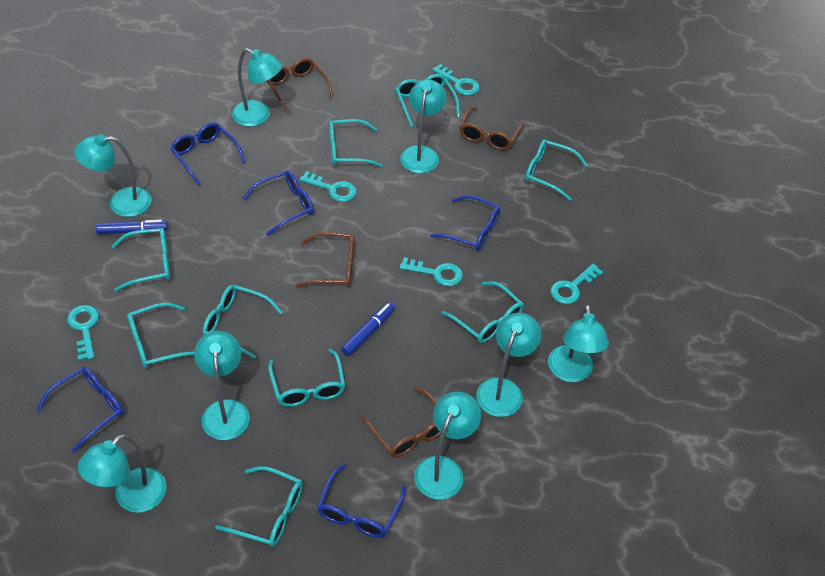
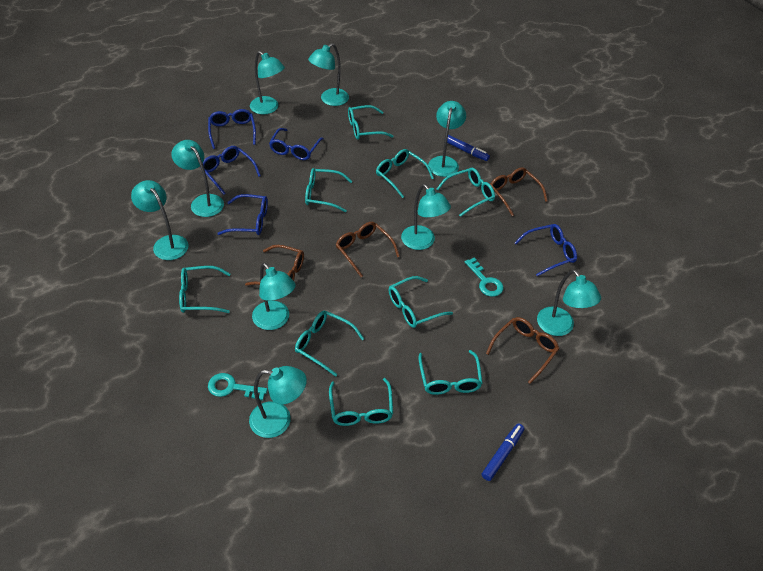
turquoise key: [67,305,99,361] [299,171,357,202] [399,257,463,286] [432,64,479,95] [551,264,603,304] = 5 -> [208,373,268,400] [465,257,503,297] = 2
turquoise lamp: [74,134,151,217] [78,434,167,513] [194,331,250,440] [232,48,282,127] [400,79,447,173] [414,392,481,500] [476,313,541,417] [548,304,609,382] = 8 -> [131,180,188,260] [171,140,224,217] [249,366,307,438] [250,51,285,114] [252,263,296,330] [308,43,349,106] [401,184,451,250] [428,101,466,177] [537,270,601,336] = 9

